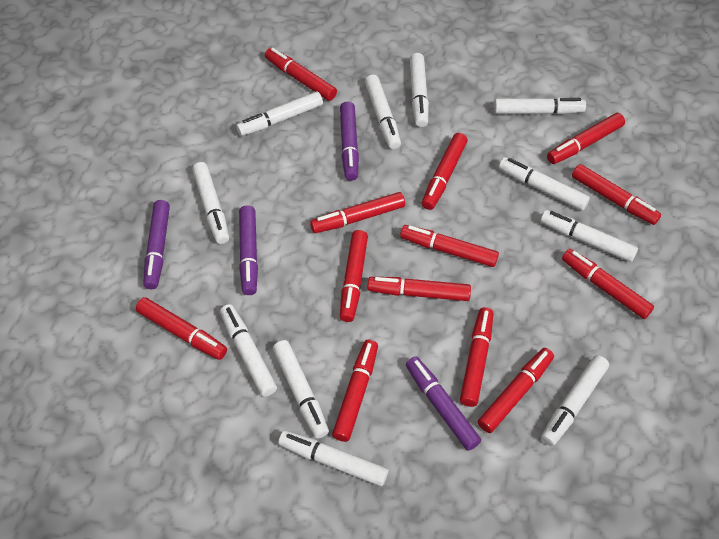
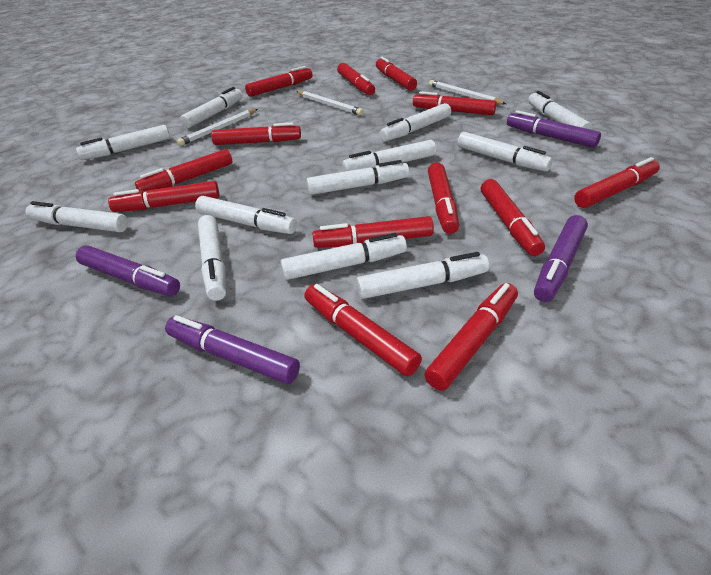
white marker: [192,162,229,244] [220,304,277,397] [236,91,323,136] [273,340,329,438] [278,430,388,486] [365,75,401,149] [410,53,429,127] [494,97,586,114] [499,157,590,211] [541,210,638,262] [541,355,609,446] = 11 -> [26,201,128,232] [76,125,170,160] [180,87,243,128] [195,196,297,234] [198,215,226,301] [281,233,407,280] [306,160,409,195] [342,140,436,172] [356,252,489,299] [379,103,451,141] [457,132,553,172] [528,91,592,130] = 12
white pencil: none = 0 -> [177,109,258,146] [297,91,363,115] [429,80,506,105] = 3

